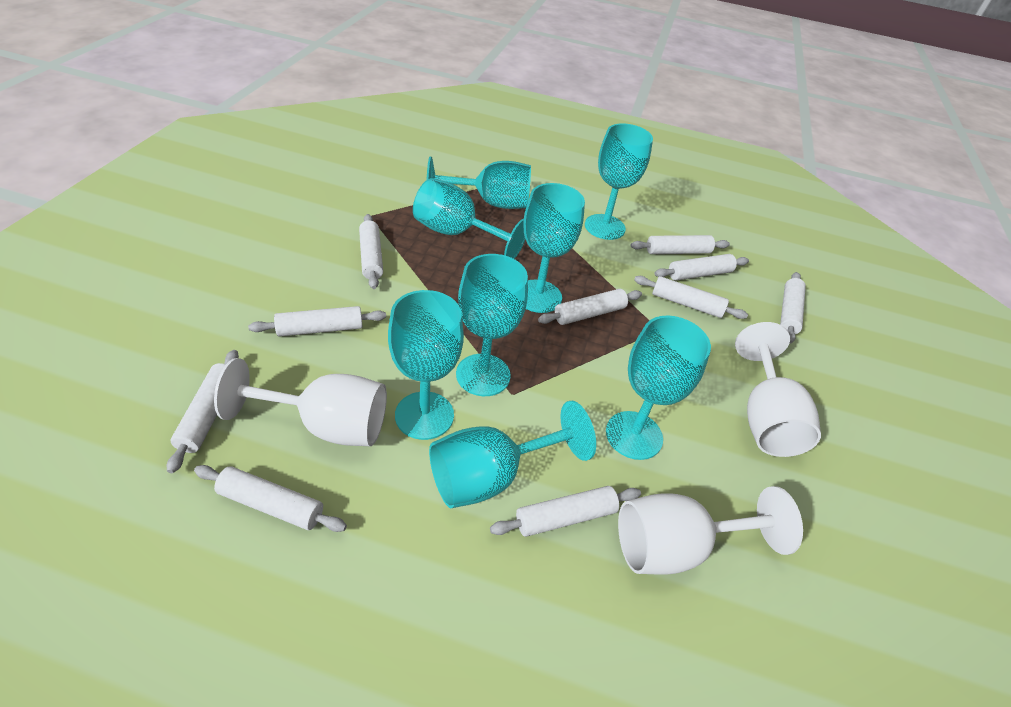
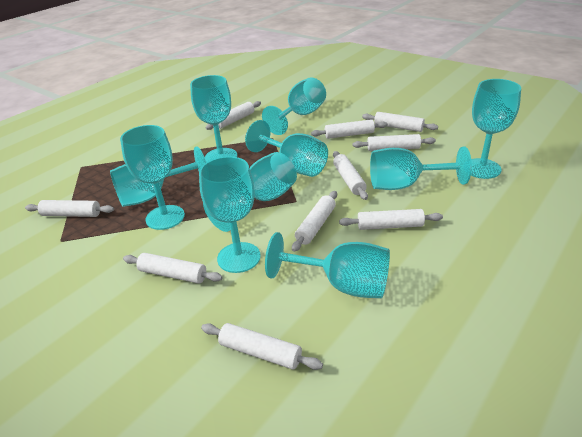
turquoise goblet: [388,290,464,440] [413,178,525,259] [427,157,531,209] [429,401,596,508] [456,254,528,396] [523,183,585,313] [585,123,653,240] [606,315,711,460] = 8 -> [110,146,206,207] [120,125,185,230] [190,75,237,162] [199,156,261,273] [203,152,297,232] [245,120,328,177] [262,77,326,135] [265,232,390,298] [370,146,472,190] [471,79,521,179] = 10
white goblet: [214,358,387,446] [618,486,803,575] [735,322,821,457] = 3 -> none = 0

